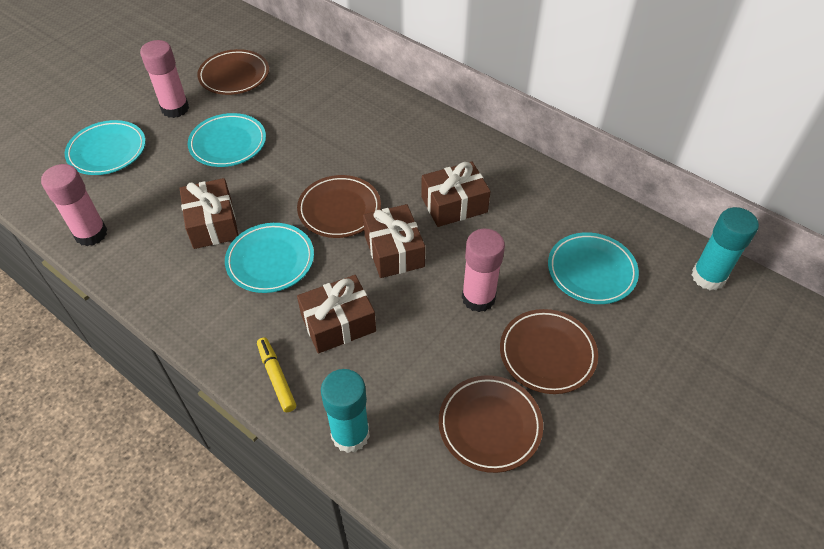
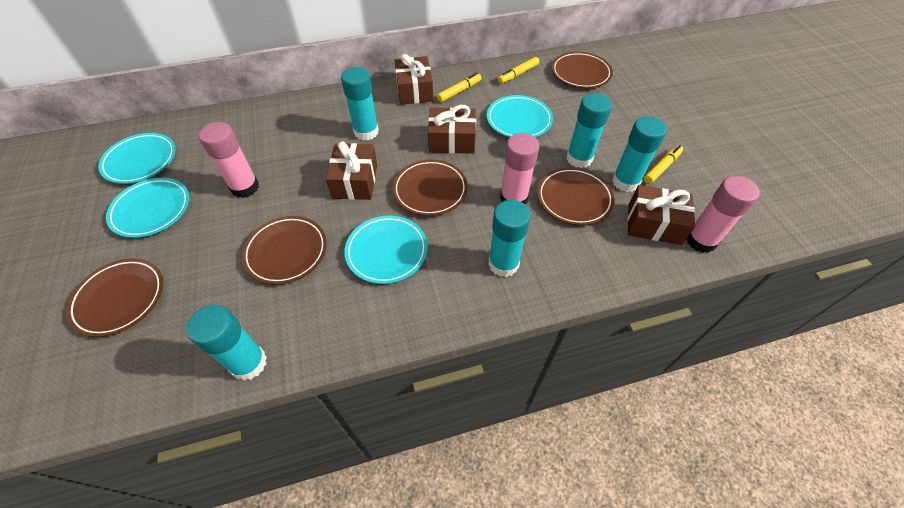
brown plate: [197,49,269,95] [297,175,381,238] [439,375,543,473] [500,309,598,394] = 4 -> [66,258,163,337] [242,216,327,285] [393,159,468,216] [537,167,615,225] [552,52,613,88] = 5
turquoise glue stick: [321,369,370,453] [692,207,759,290] = 2 -> [187,305,267,381] [341,67,379,140] [488,200,531,277] [566,93,612,168] [612,116,667,192] = 5
yellow marker: [257,338,296,412] = 1 -> [437,73,482,102] [498,57,540,84] [644,145,683,184] = 3

